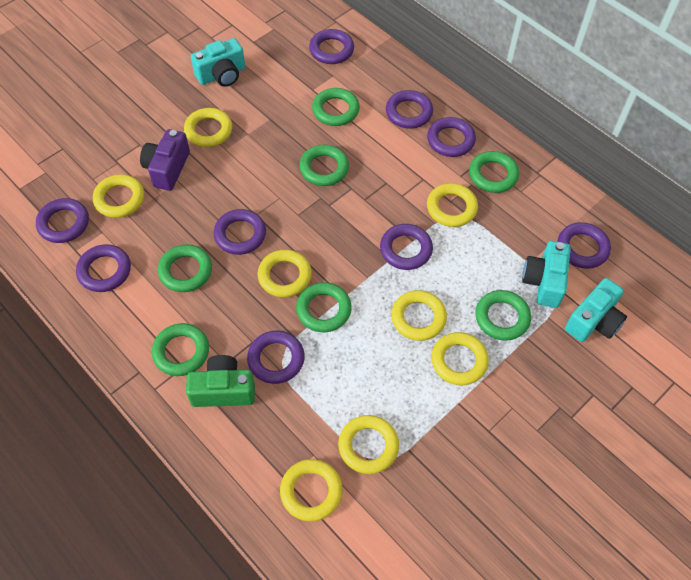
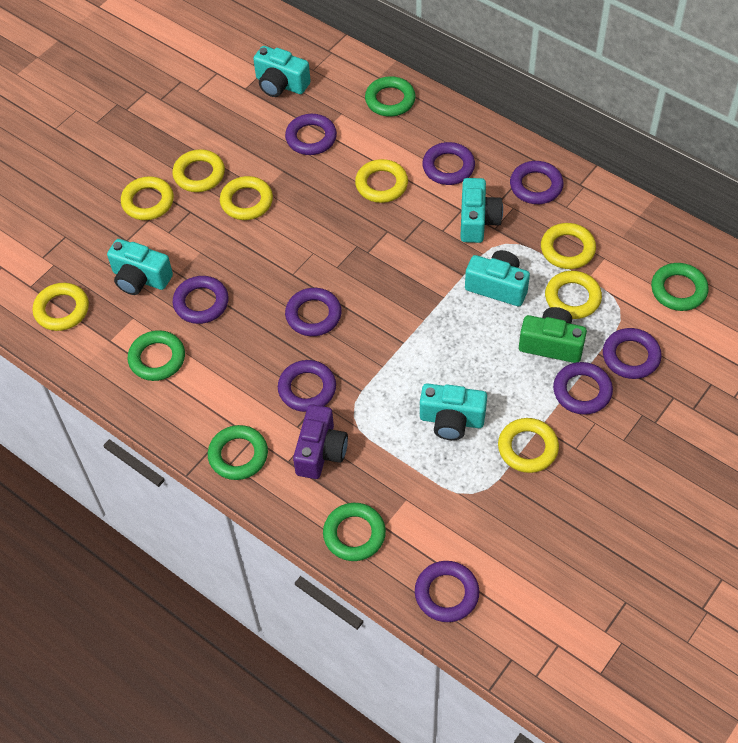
green ring: [152,323,209,376] [158,245,212,292] [296,282,352,332] [299,145,349,186] [312,88,360,126] [469,151,519,193] [475,290,531,341] = 7 -> [128,330,185,381] [208,425,268,480] [323,503,386,561] [365,76,416,117] [651,263,709,311] = 5
turquoise camera: [191,38,245,87] [522,241,571,308] [565,278,627,342] = 3 -> [107,239,173,295] [253,46,311,97] [420,383,487,440] [460,178,503,243] [465,250,530,306] = 5

